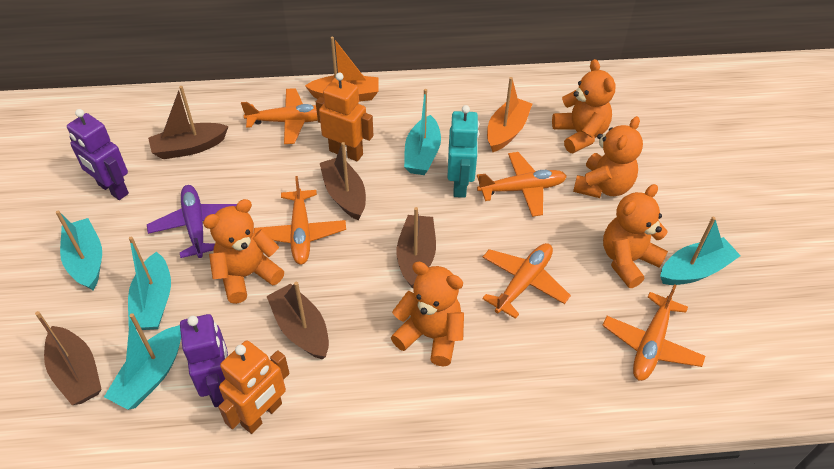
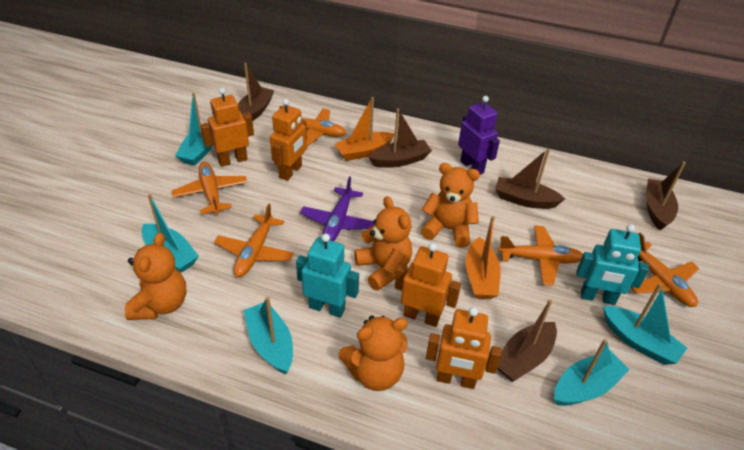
orange robot: [218,340,290,434] [316,73,374,161] = 2 -> [200,88,254,167] [270,99,307,181] [395,243,461,327] [426,307,502,389] = 4
orange teddy bear: [203,199,284,304] [391,262,464,367] [552,59,615,153] [573,116,643,198] [603,184,668,288] = 5 -> [125,233,187,320] [339,315,408,391] [354,196,412,291] [421,163,480,248] = 4
purple robot: [67,109,129,200] [180,314,228,407] = 2 -> [458,96,500,175] = 1
turquoise robot: [447,105,479,198] = 1 -> [296,234,359,318] [576,224,649,305] = 2

